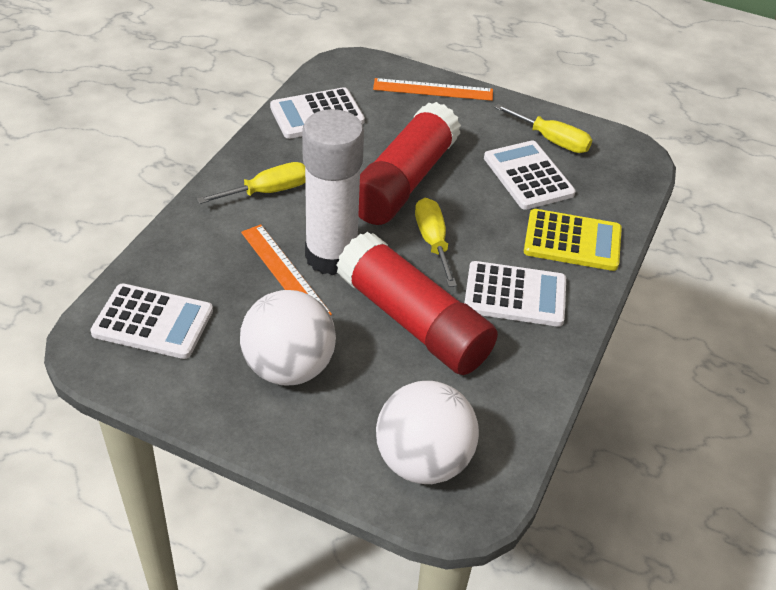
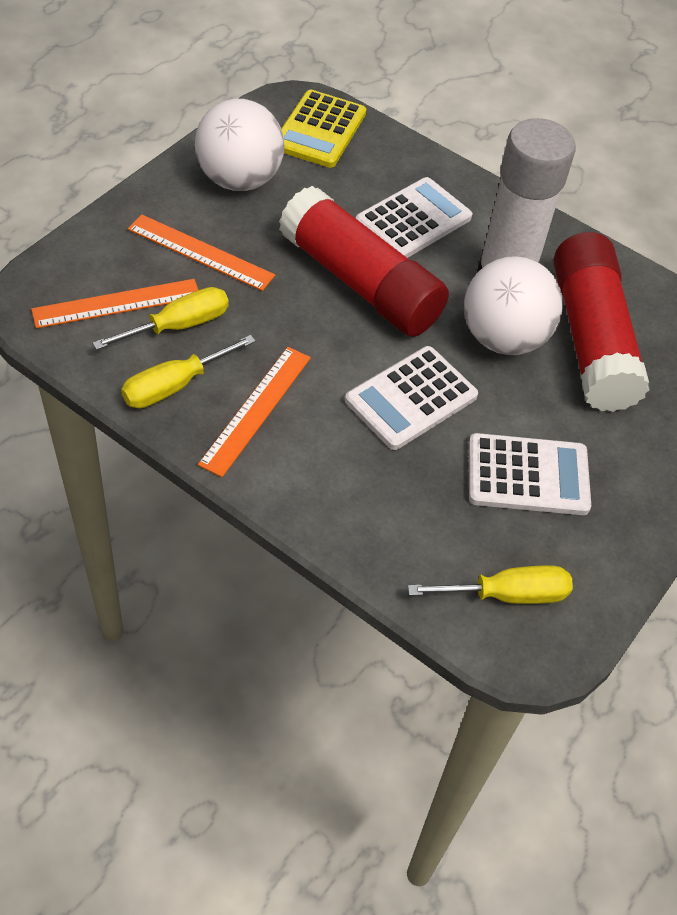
orange ruler: [241,224,332,316] [373,78,493,101] = 2 -> [31,279,198,329] [128,214,275,291] [198,347,311,477] = 3
white calculator: [90,283,213,359] [270,87,365,139] [464,261,566,327] [484,140,576,210] = 4 -> [345,346,478,450] [356,177,473,258] [469,433,591,515] = 3

